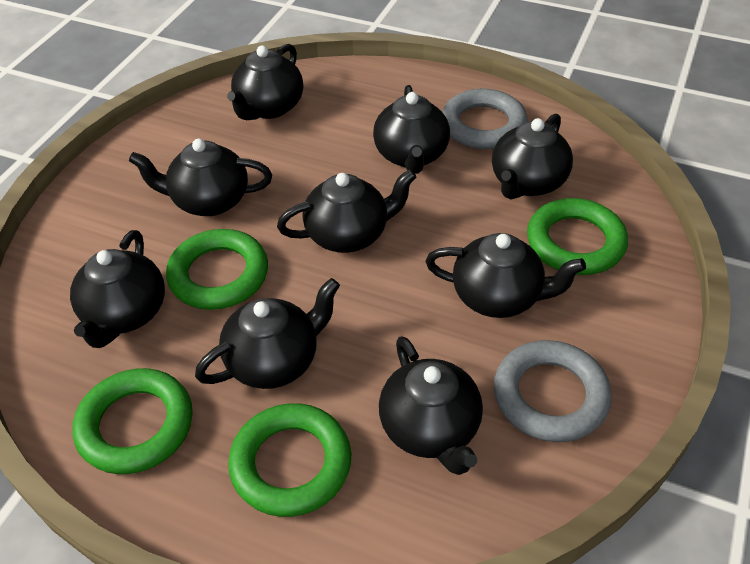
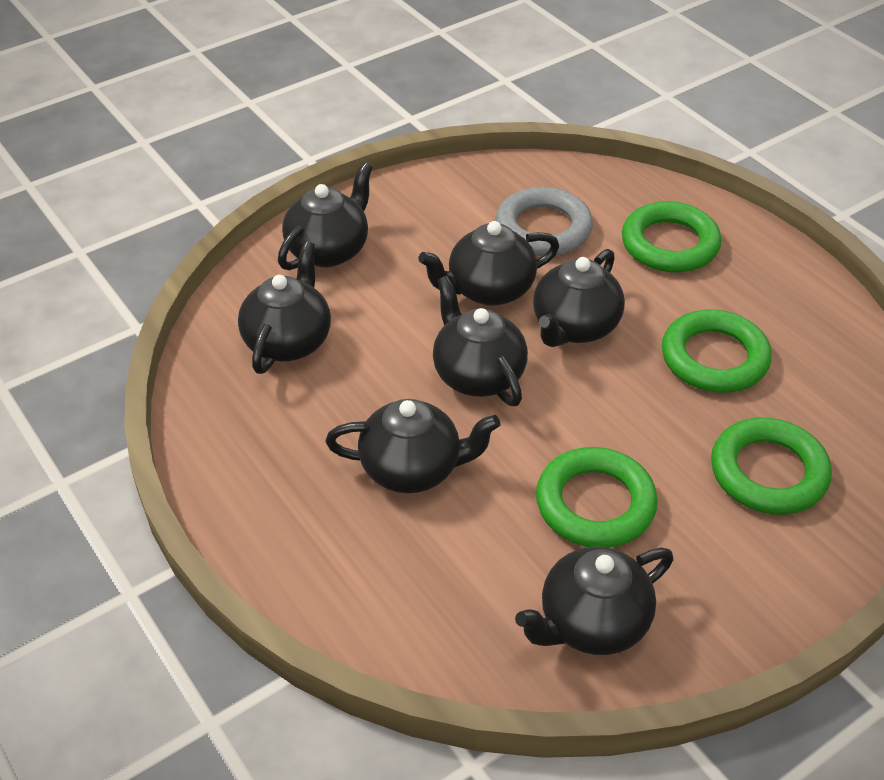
black teapot: [70,230,165,348] [129,139,272,216] [195,278,340,389] [227,44,303,120] [277,169,417,253] [373,85,450,174] [379,336,483,475] [425,233,586,318] [492,113,573,200] = 9 -> [238,241,331,374] [278,163,373,270] [325,399,500,493] [418,221,559,306] [433,276,528,406] [515,547,673,655] [533,249,625,347] = 7
grey ring: [442,88,528,149] [494,340,612,442] = 2 -> [495,187,593,256] = 1

